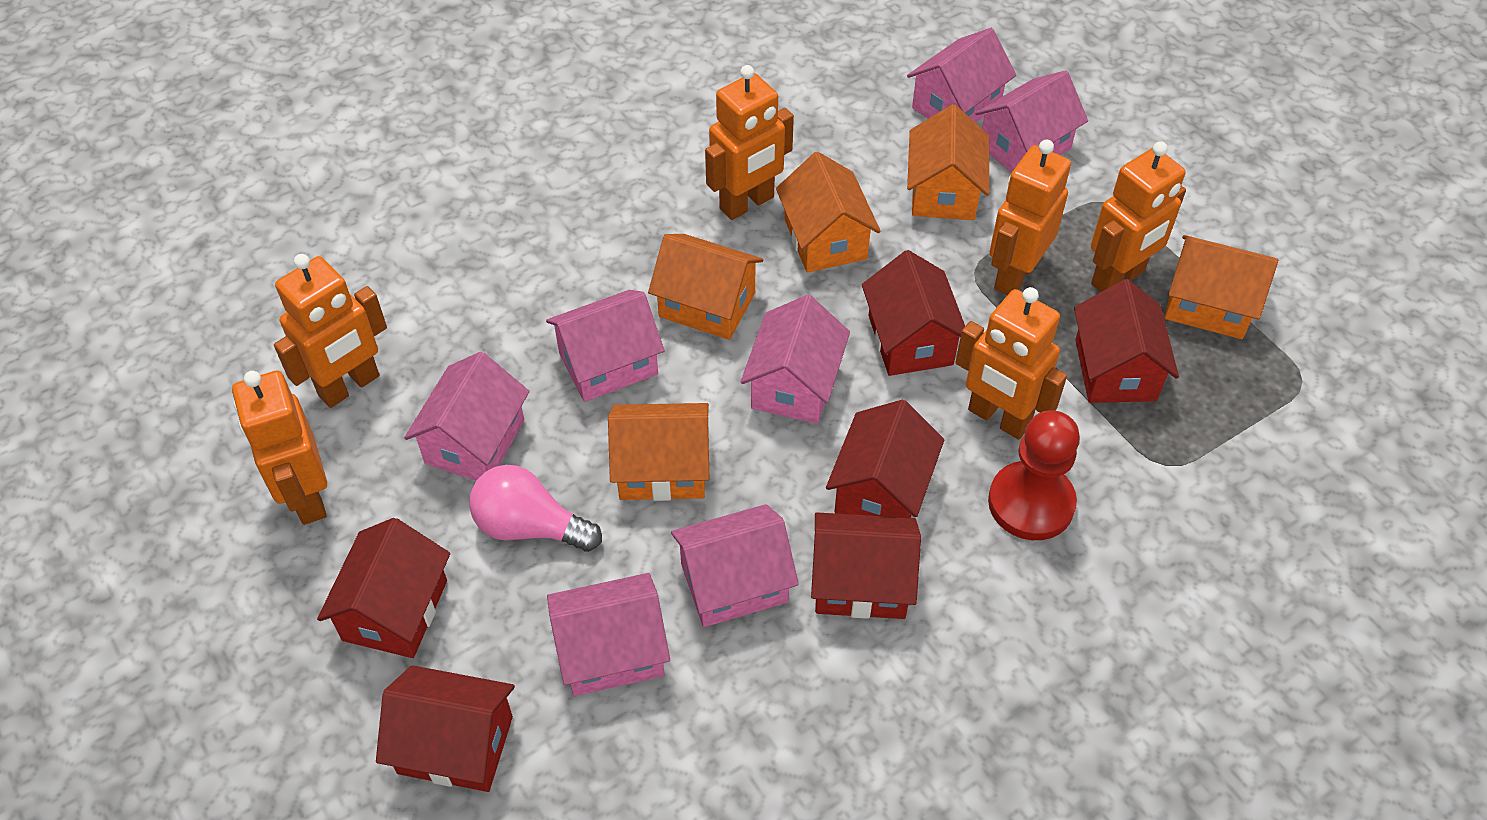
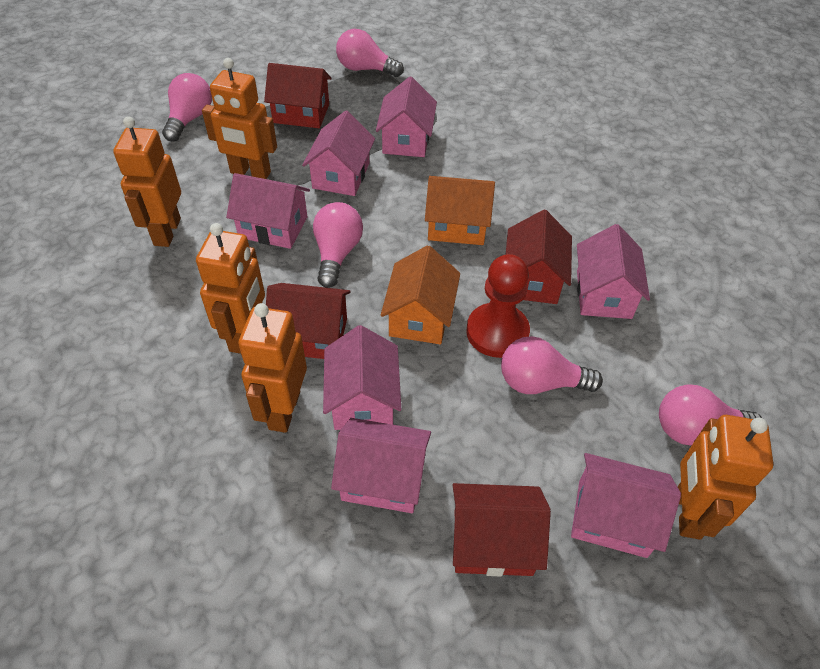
orange house: [608,403,709,501] [648,234,763,340] [776,152,881,272] [907,104,989,220] [1164,235,1278,339] = 5 -> [381,245,460,344] [425,176,495,245] = 2
orange robot: [232,371,327,525] [274,254,387,408] [705,65,794,220] [956,287,1067,440] [989,140,1071,295] [1091,141,1186,292] = 6 -> [113,116,181,247] [196,223,265,354] [202,58,277,179] [238,303,307,433] [678,415,773,540] = 5
pink light bulb: [469,465,602,552] = 1 -> [162,73,212,142] [313,202,363,288] [336,29,404,77] [501,336,603,394] [659,385,762,446] = 5
red house: [317,518,450,658] [376,665,515,792] [811,512,921,619] [826,400,944,518] [862,250,965,376] [1074,279,1179,403] = 6 -> [264,63,332,128] [266,283,351,359] [453,483,551,577] [505,210,572,304] = 4

